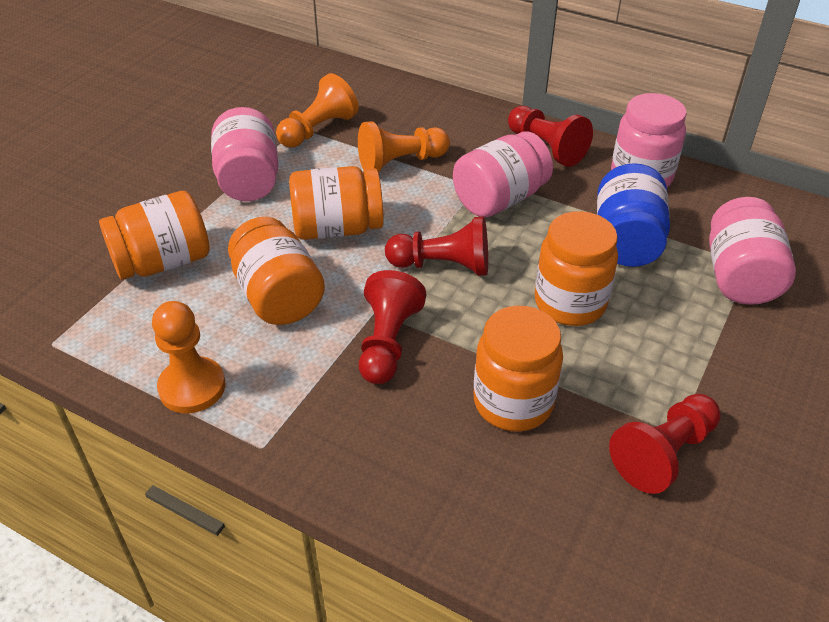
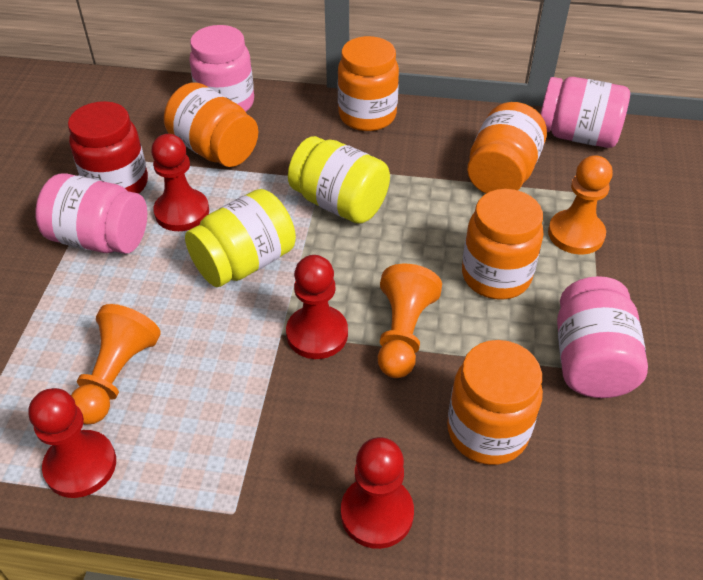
blue jar: [597,163,670,267] = 1 -> none = 0
red jar: none = 0 -> [68,101,148,194] = 1
yellow jar: none = 0 -> [185,189,296,287] [288,136,390,224] = 2

